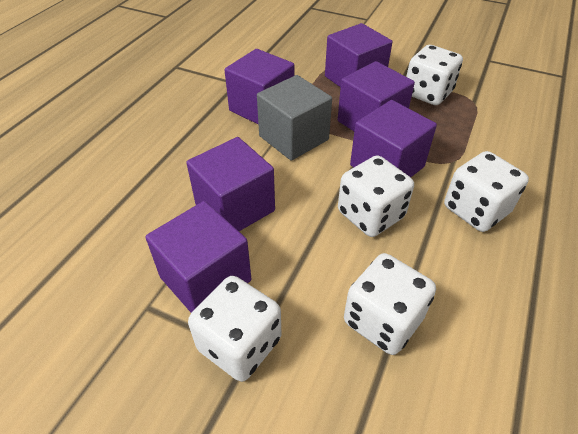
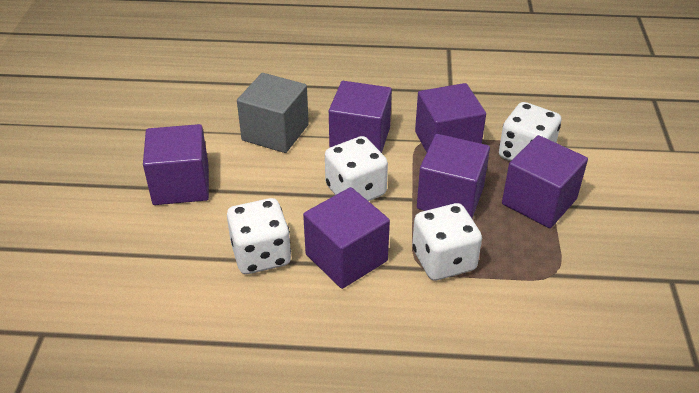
white dice: [188,276,281,382] [338,155,414,237] [344,253,436,355] [406,45,463,105] [444,151,529,232] = 5 -> [227,198,291,274] [325,136,388,201] [412,203,482,281] [499,102,562,161] = 4

